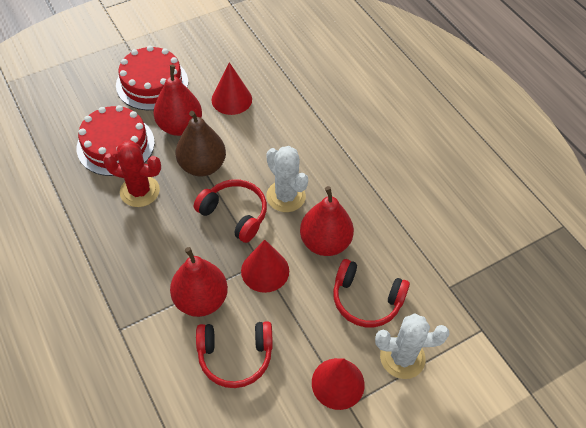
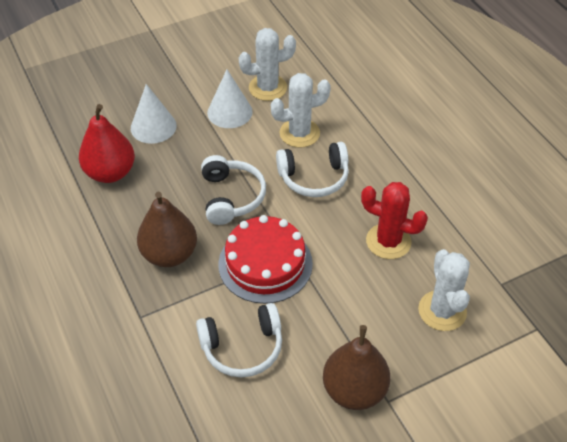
brown pear: [176,111,226,176] = 1 -> [137,192,197,267] [323,325,391,410] = 2
red cake: [77,105,155,176] [116,46,188,110] = 2 -> [218,215,313,304] = 1
red cone: [212,62,252,115] [241,240,289,293] [312,358,365,410] = 3 -> none = 0
red headphones: [194,179,267,243] [196,321,273,388] [333,259,410,327] = 3 -> none = 0
red pear: [154,65,202,136] [170,247,228,317] [300,186,354,256] = 3 -> [79,104,135,183] = 1
white cactus: [266,146,308,212] [375,313,450,379] = 2 -> [239,28,296,101] [271,73,331,148] [418,249,470,331] = 3
white cone: none = 0 -> [131,84,177,144] [207,70,253,128] = 2
white headphones: none = 0 -> [196,303,282,378] [201,155,266,225] [276,142,349,197] = 3

